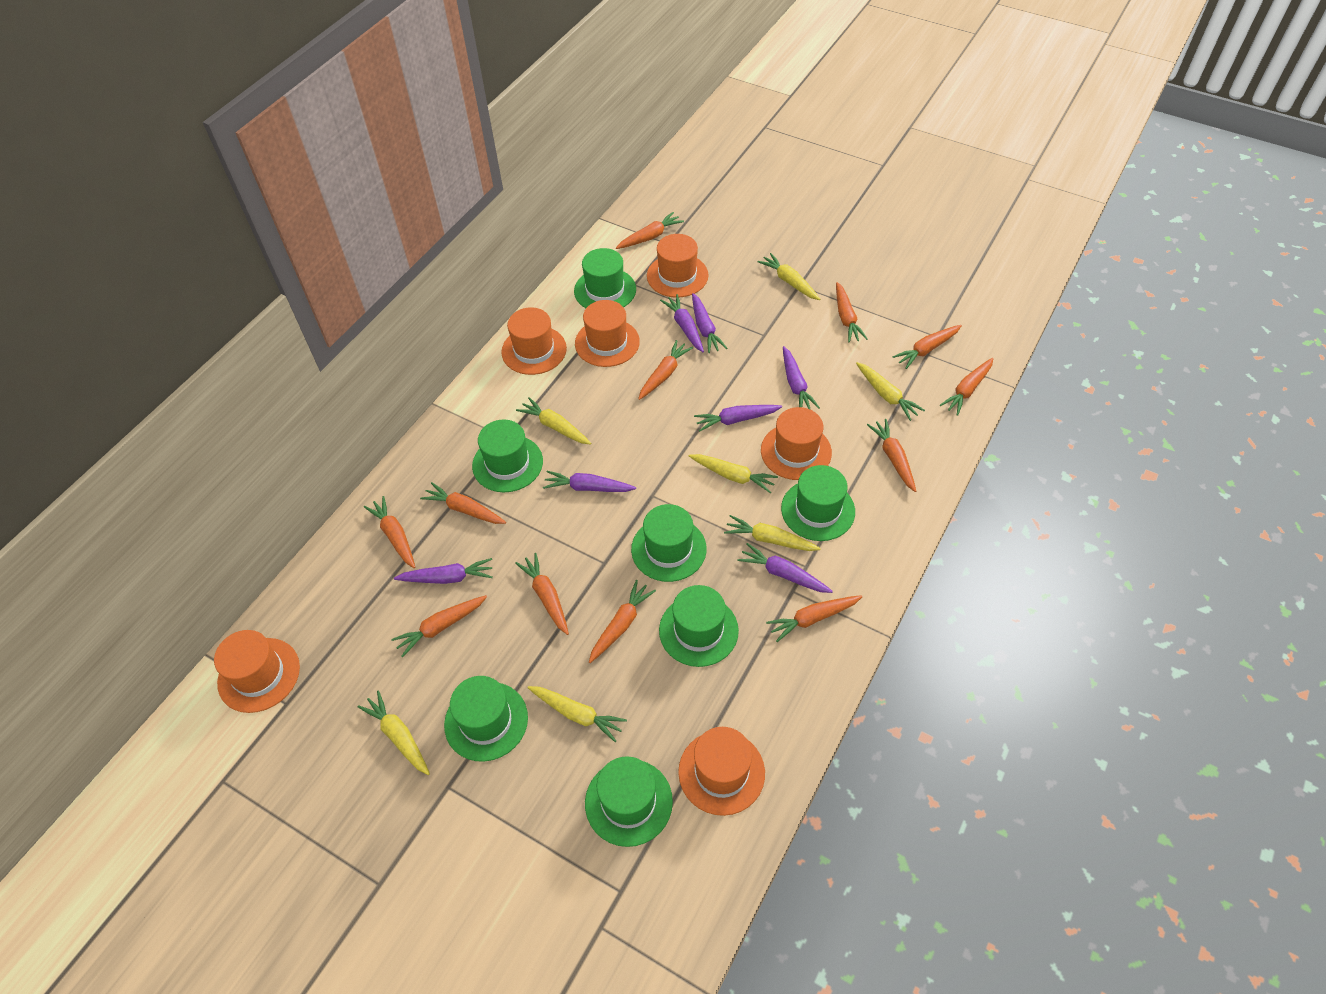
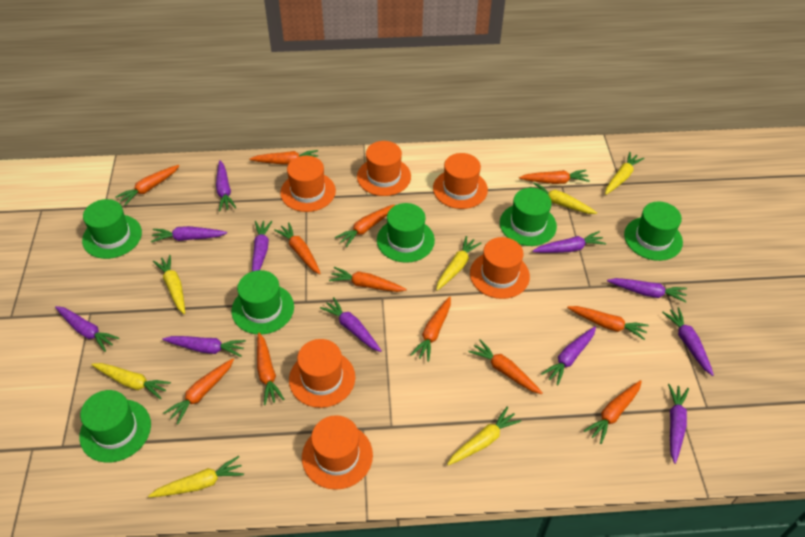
green hat: [444,676,528,762] [472,419,543,492] [574,248,636,308] [585,756,673,847] [631,504,707,582] [659,585,739,667] [781,465,855,541] = 7 -> [79,390,151,463] [82,199,142,259] [232,270,294,335] [377,203,435,263] [500,188,557,246] [624,201,683,261] = 6
purple carrot: [394,558,493,584] [543,471,636,492] [660,294,704,352] [692,293,727,353] [694,405,782,432] [737,543,833,593] [783,346,820,410] = 7 -> [55,306,119,352] [151,226,227,242] [162,336,246,357] [216,160,236,211] [252,221,272,271] [320,297,381,352] [533,231,606,253] [541,326,596,385] [607,278,687,303] [662,307,714,376] [668,384,689,464] = 11

